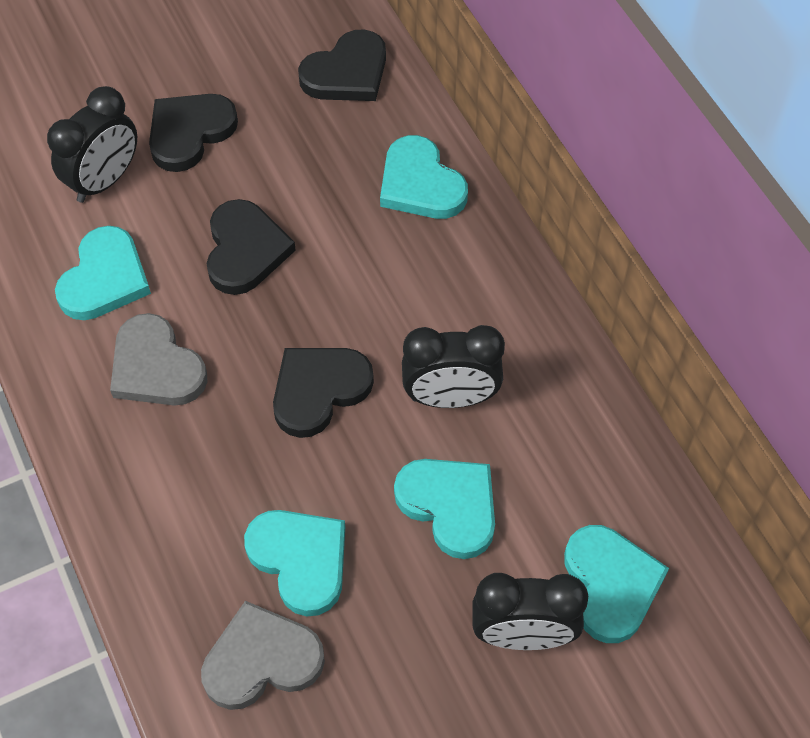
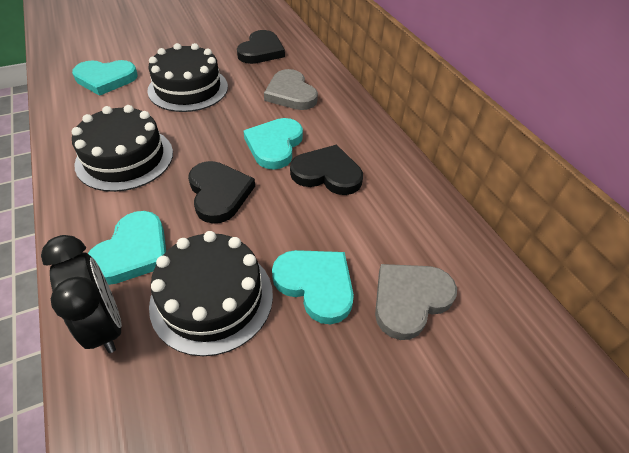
black cake: none = 0 -> [72,105,173,192] [147,43,228,112] [149,231,273,356] = 3
black clock: [47,86,137,203] [402,325,505,408] [472,573,588,650] = 3 -> [41,235,122,353] = 1
black heart: [149,94,238,172] [207,199,296,295] [273,348,374,438] [298,29,386,101] = 4 -> [188,161,255,224] [237,30,285,64] [290,145,363,195] = 3
turquoise heart: [55,226,151,320] [244,510,345,616] [380,135,468,219] [394,459,495,559] [564,525,669,643] = 5 -> [72,60,138,96] [88,211,166,285] [243,118,303,170] [272,250,354,324] = 4

